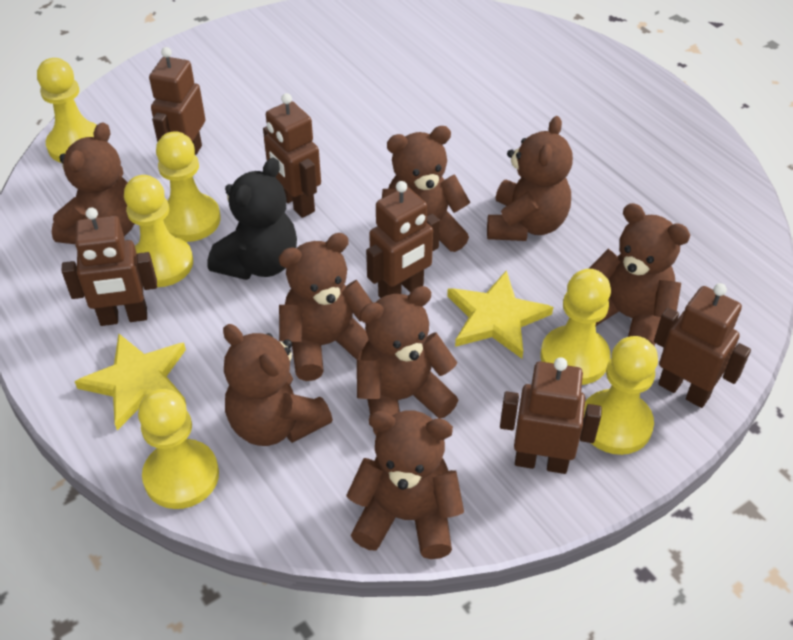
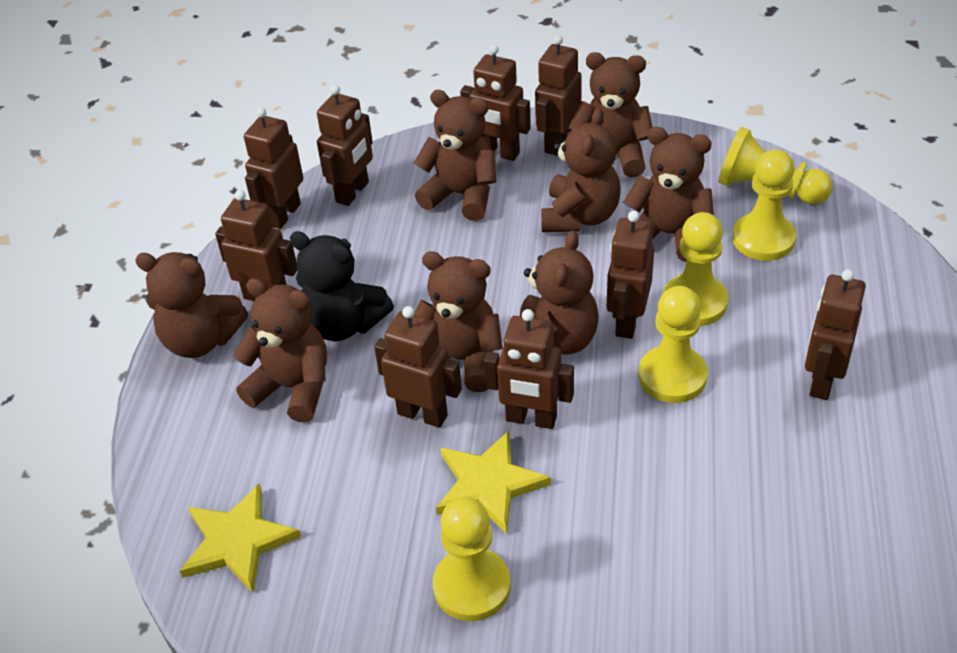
brown robot: [62,208,157,326] [149,47,205,155] [263,93,321,218] [366,181,440,298] [500,357,602,474] [654,283,751,408] = 6 -> [215,190,297,301] [244,107,303,229] [317,85,373,206] [374,306,462,428] [460,45,531,161] [483,309,574,429] [535,35,582,156] [607,211,654,339] [805,269,866,400] = 9
yellow pawn: [37,58,97,163] [124,175,193,287] [138,389,219,509] [156,131,221,242] [540,269,611,385] [584,336,658,455] = 6 -> [433,497,511,621] [639,286,708,403] [663,212,728,326] [718,127,833,204] [732,149,796,261] = 5

